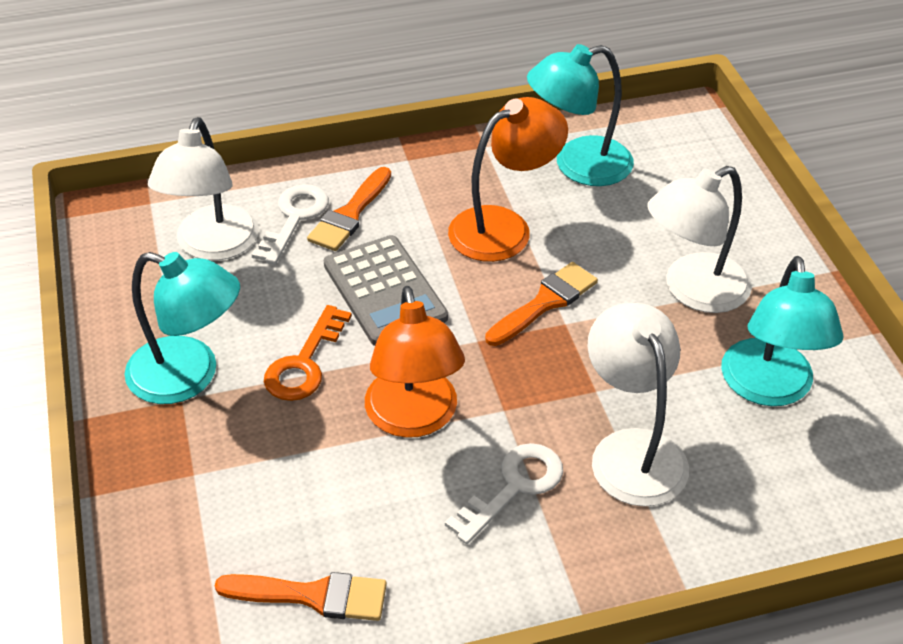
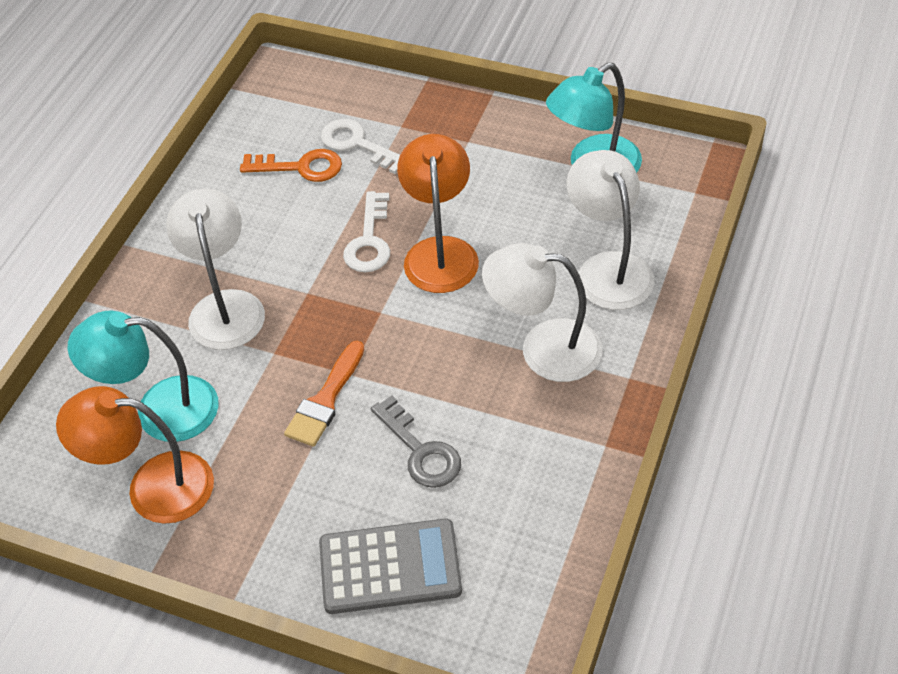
grey key: none = 0 -> [371,395,461,488] = 1
orange brush: [215,572,387,621] [307,167,391,251] [485,262,598,346] = 3 -> [284,341,364,447] = 1
turquoise lamp: [125,252,240,404] [527,44,634,186] [721,256,844,406] = 3 -> [67,311,219,442] [546,63,642,173] = 2

